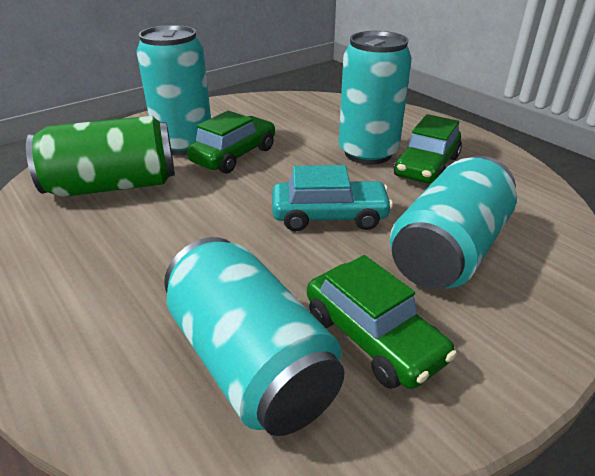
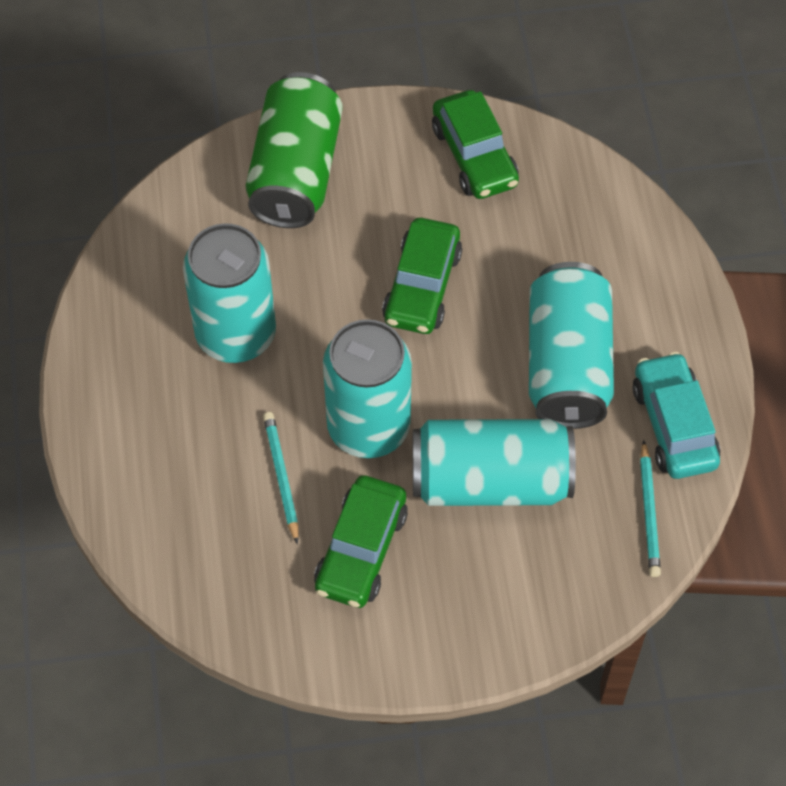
turquoise pencil: none = 0 -> [263,412,298,544] [640,440,661,577] = 2

